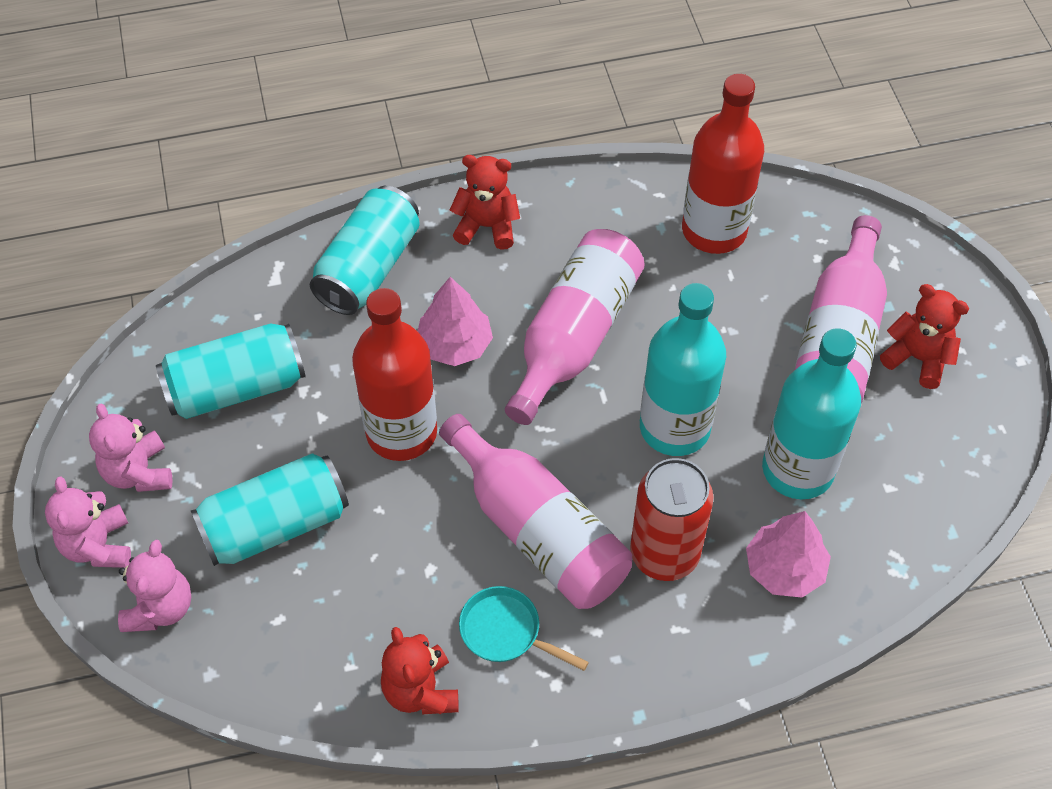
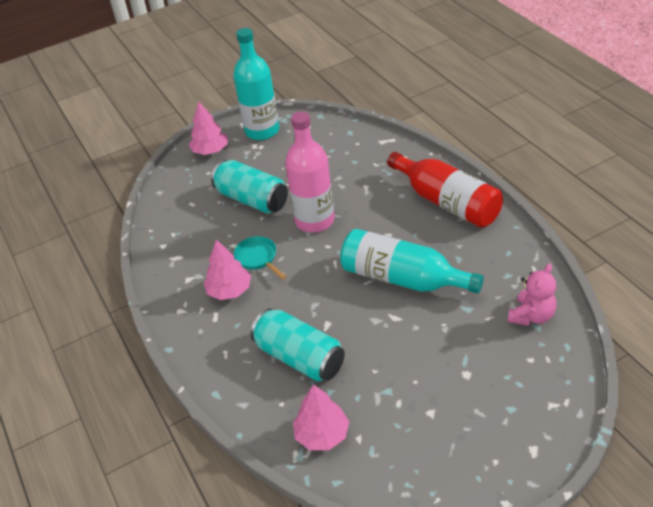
pink bottle: [439,414,632,609] [505,229,645,425] [795,215,887,403] = 3 -> [285,112,335,233] = 1
pink teddy bear: [45,476,131,568] [89,403,173,492] [118,540,191,632] = 3 -> [508,263,556,326] = 1
pink tree: [417,277,493,366] [746,511,831,598] = 2 -> [189,101,228,155] [204,240,251,300] [293,384,349,450] = 3
red bottle: [352,288,437,461] [682,74,764,254] = 2 -> [387,152,503,228] = 1
red can: [630,458,714,581] = 1 -> none = 0
red teddy bear: [381,627,459,714] [450,155,520,250] [880,284,969,389] = 3 -> none = 0
turquoise can: [156,323,306,419] [191,453,349,566] [310,186,420,315] = 3 -> [211,160,288,214] [251,308,345,382] = 2

